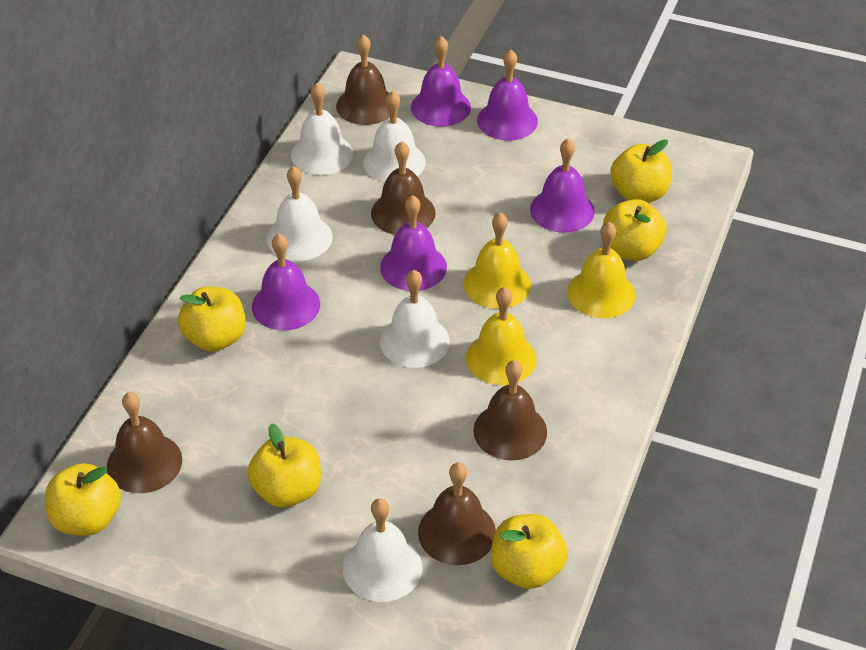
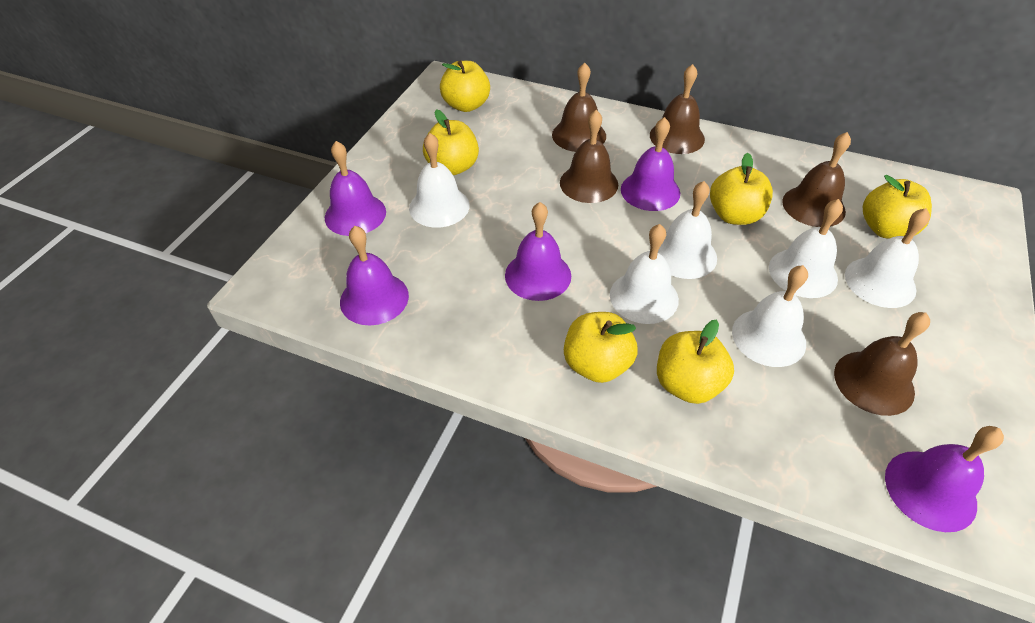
white bell: [267,166,333,261] [291,83,353,175] [343,498,422,602] [363,91,426,182] [380,270,450,368] = 5 -> [409,133,470,228] [610,224,679,324] [658,181,717,279] [732,265,808,367] [769,199,843,298] [845,208,930,308] = 6
yellow bell: [463,212,531,309] [466,287,537,385] [567,222,635,318] = 3 -> none = 0

